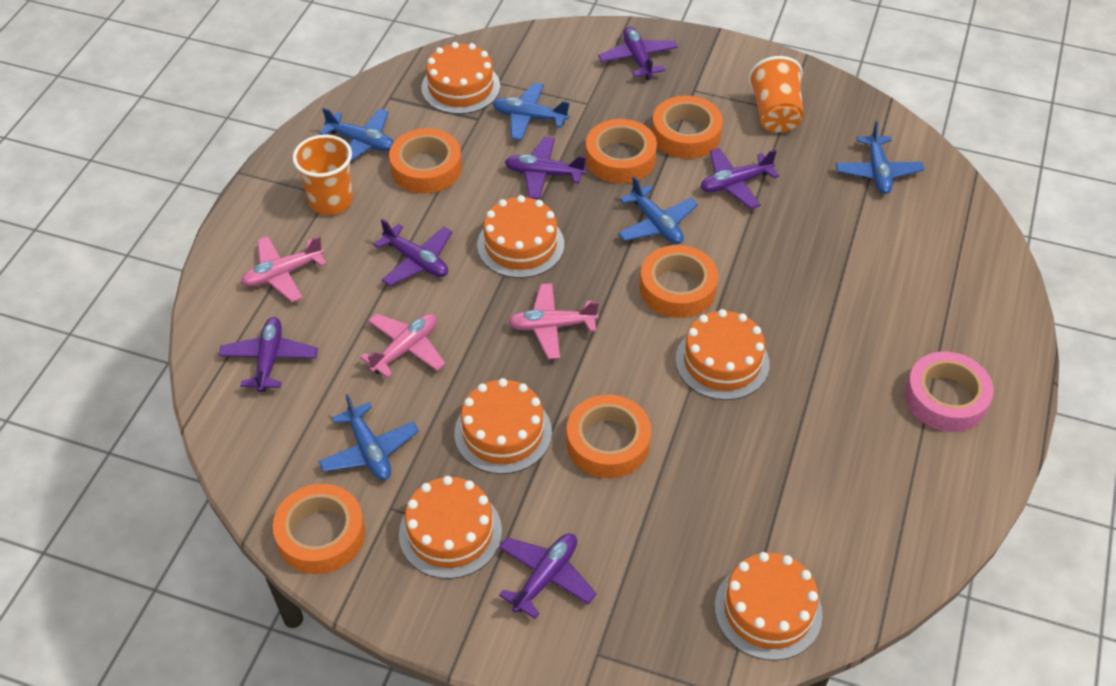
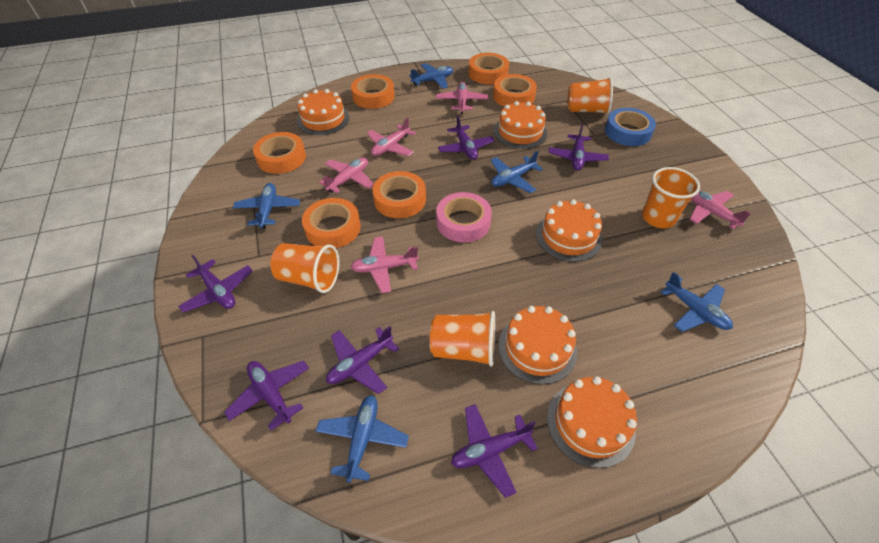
blue tape: none = 0 -> [605,108,656,146] = 1
orange cake: [399,476,502,579] [421,42,500,114] [454,378,552,474] [477,195,564,278] [676,309,769,400] [715,552,823,661] = 6 -> [297,89,349,135] [494,101,547,149] [498,306,577,385] [536,199,602,262] [547,376,637,468] = 5
orange cup: [292,135,353,215] [748,56,804,132] = 2 -> [270,243,340,293] [430,311,495,367] [567,77,613,115] [642,167,700,228] = 4
pink plane: [241,236,327,302] [360,313,446,378] [508,283,599,359] = 3 -> [319,157,374,193] [351,237,419,293] [367,117,416,156] [436,82,488,114] [689,191,751,229] = 5

